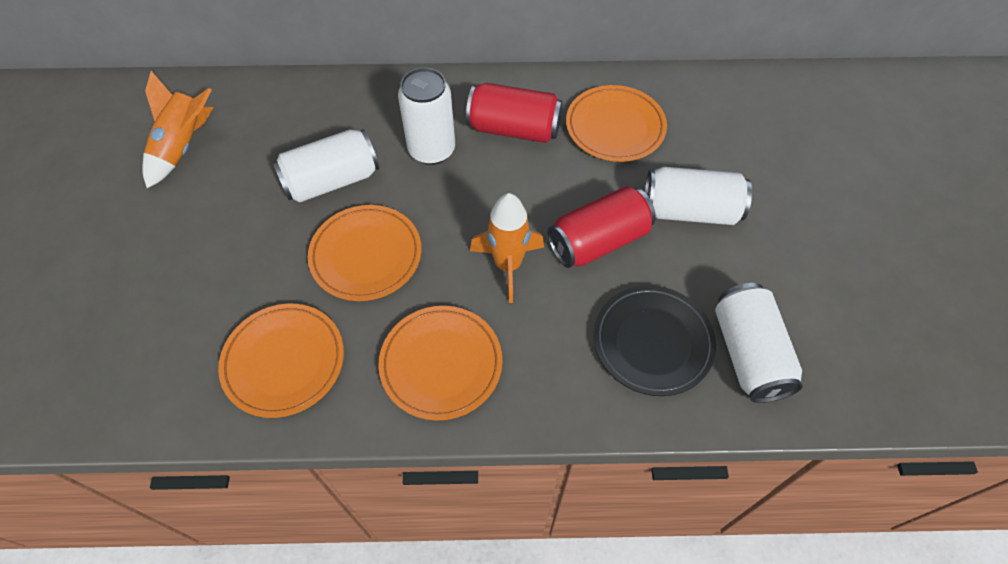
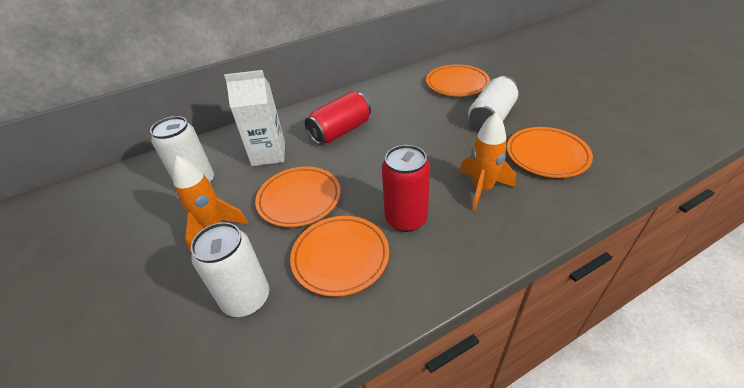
black plate: [594,285,716,396] = 1 -> none = 0
white can: [273,129,379,203] [398,68,455,165] [645,167,752,225] [715,283,803,403] = 4 -> [150,116,214,183] [191,222,269,317] [468,76,518,131] = 3
white carton: none = 0 -> [224,70,285,166] = 1

